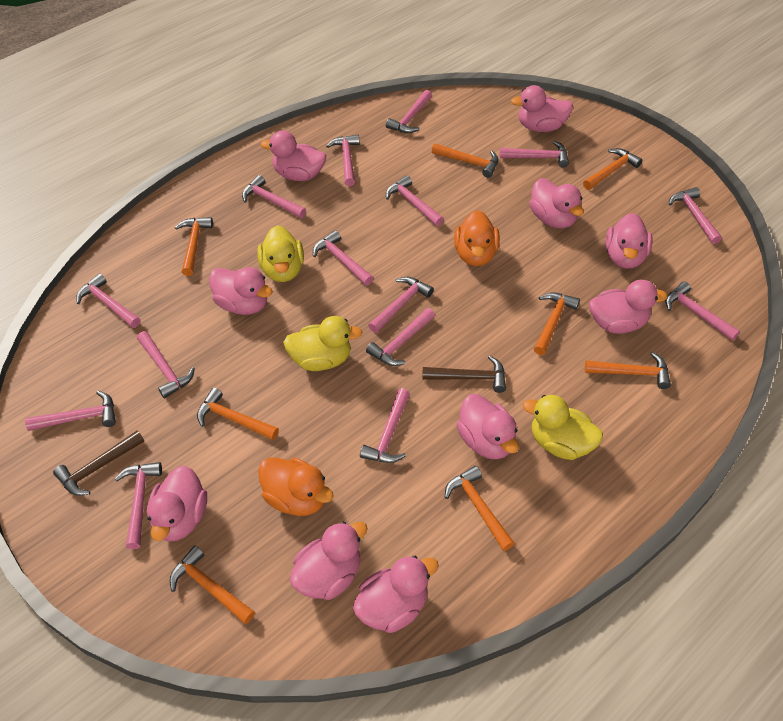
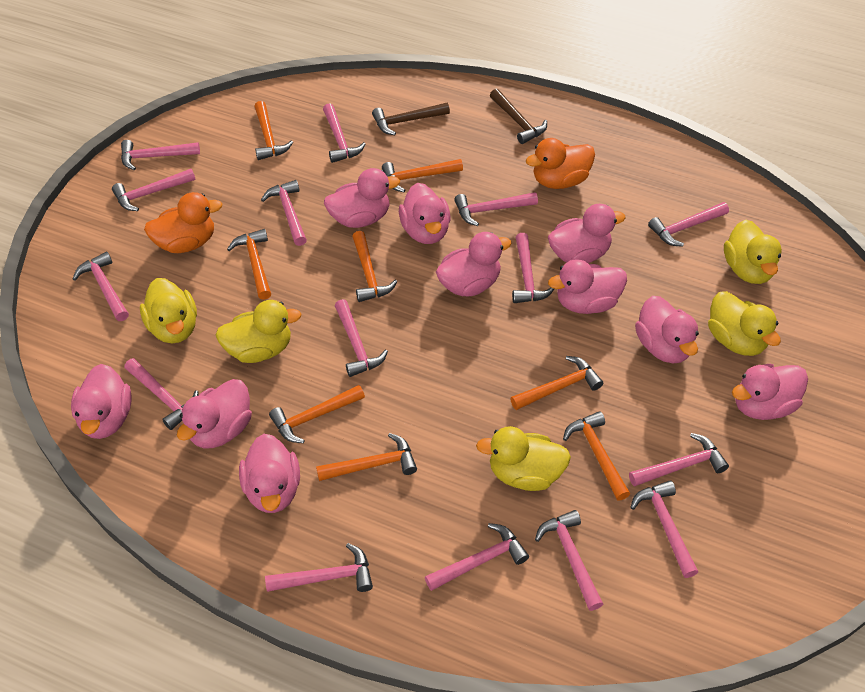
yellow duck: [258,225,304,282] [283,316,363,371] [523,395,603,460] = 3 -> [140,278,197,344] [215,300,301,363] [476,426,571,491] [708,291,781,356] [724,219,782,284] = 5

